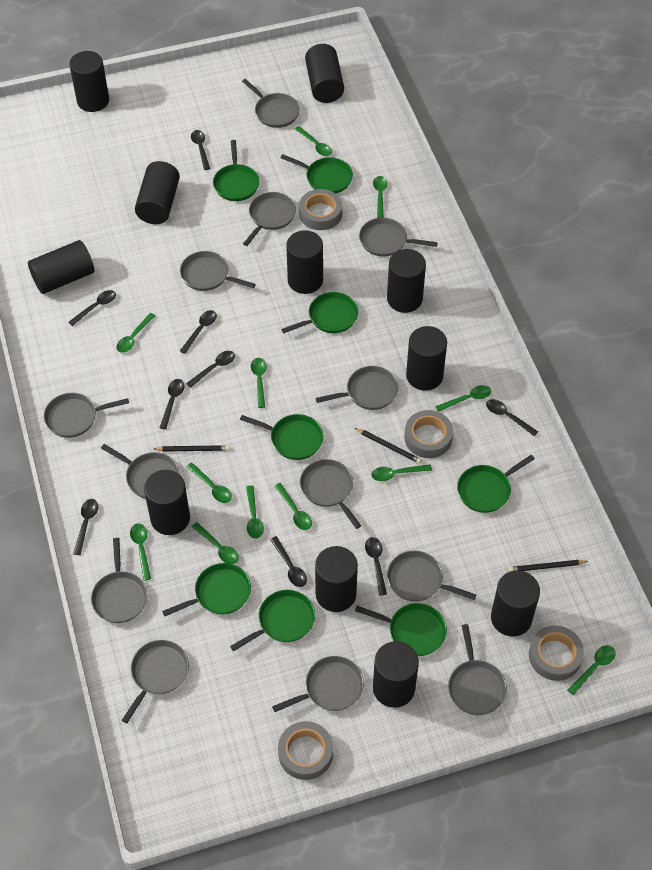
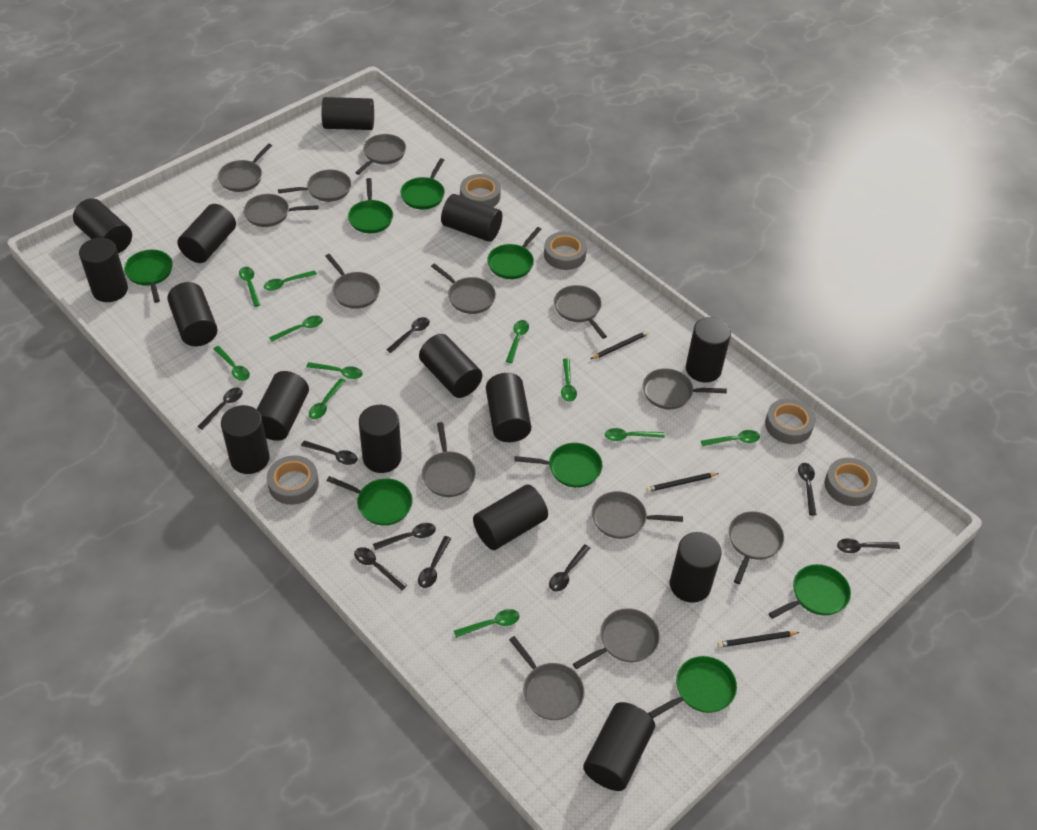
black cylinder: [28,240,94,294] [69,51,109,112] [135,161,180,224] [144,470,190,535] [286,230,323,294] [305,44,344,103] [315,546,358,612] [373,641,419,708] [387,249,426,313] [406,326,447,391] [491,570,540,637] = 11 -> [73,198,132,253] [79,238,128,302] [167,282,217,346] [178,204,236,263] [221,405,270,474] [257,371,309,441] [322,97,374,130] [359,405,402,473] [419,334,482,398] [441,194,502,242] [473,484,548,550] [486,373,531,442] [583,702,655,791] [670,532,722,603] [686,317,731,383] = 15
green spoon: [116,313,156,353] [130,524,151,581] [186,463,232,503] [192,522,239,564] [246,485,264,539] [251,358,267,408] [274,483,312,530] [295,126,332,156] [372,464,432,481] [373,176,388,218] [435,385,491,412] [568,645,616,695] = 12 -> [213,346,250,381] [239,267,261,307] [264,270,317,291] [269,316,323,342] [306,362,363,379] [309,378,345,419] [454,609,520,638] [506,320,529,363] [561,359,577,402] [605,428,664,441] [701,430,760,446] = 11
grey tape: [278,721,333,780] [299,189,342,230] [404,410,453,458] [529,625,584,681] = 4 -> [267,455,319,505] [460,174,501,207] [544,231,587,270] [765,399,815,444] [824,458,877,506] = 5

